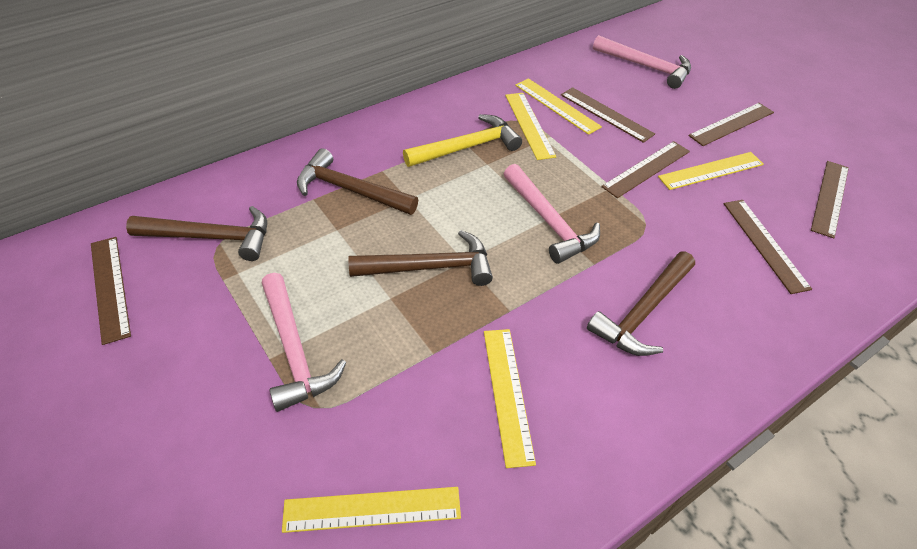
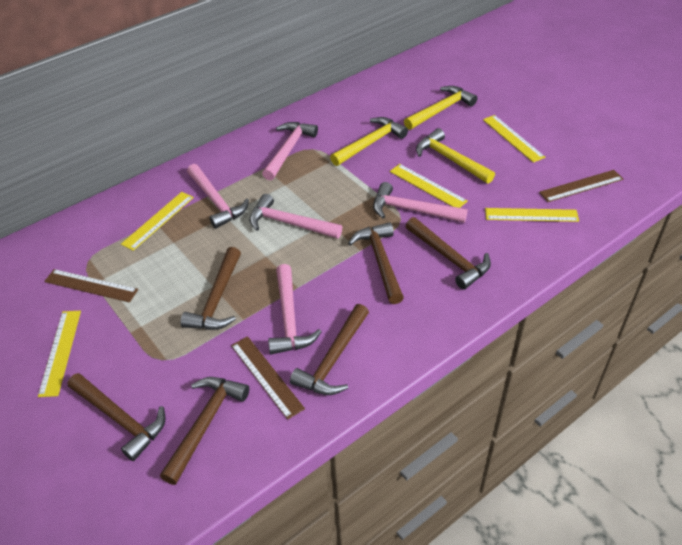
brown hammer: [126,206,267,261] [297,148,418,215] [348,230,493,286] [587,252,695,356] = 4 -> [67,373,166,461] [160,377,249,485] [181,247,241,330] [290,304,369,395] [348,222,404,304] [405,217,491,290] = 6
brown ruler: [91,237,131,345] [561,87,655,143] [601,141,690,198] [688,103,774,146] [724,200,812,294] [811,161,849,238] = 6 -> [44,269,138,303] [231,336,305,420] [539,170,623,202] = 3
pink hammer: [262,273,347,412] [504,164,600,264] [593,35,691,89] = 3 -> [187,164,249,229] [249,194,342,239] [262,122,318,180] [268,264,322,354] [373,182,468,223] = 5
yellow hammer: [403,114,522,167] = 1 -> [330,117,408,166] [404,86,477,130] [416,128,495,184] = 3

